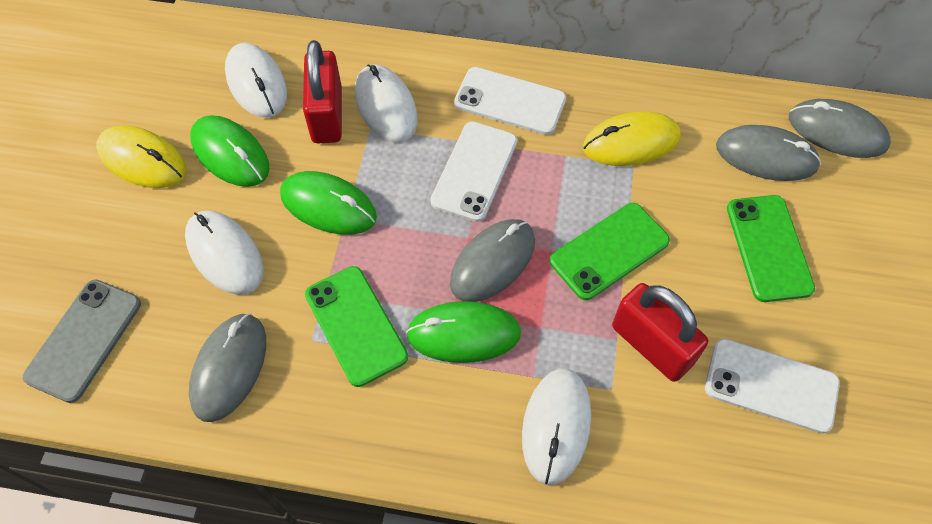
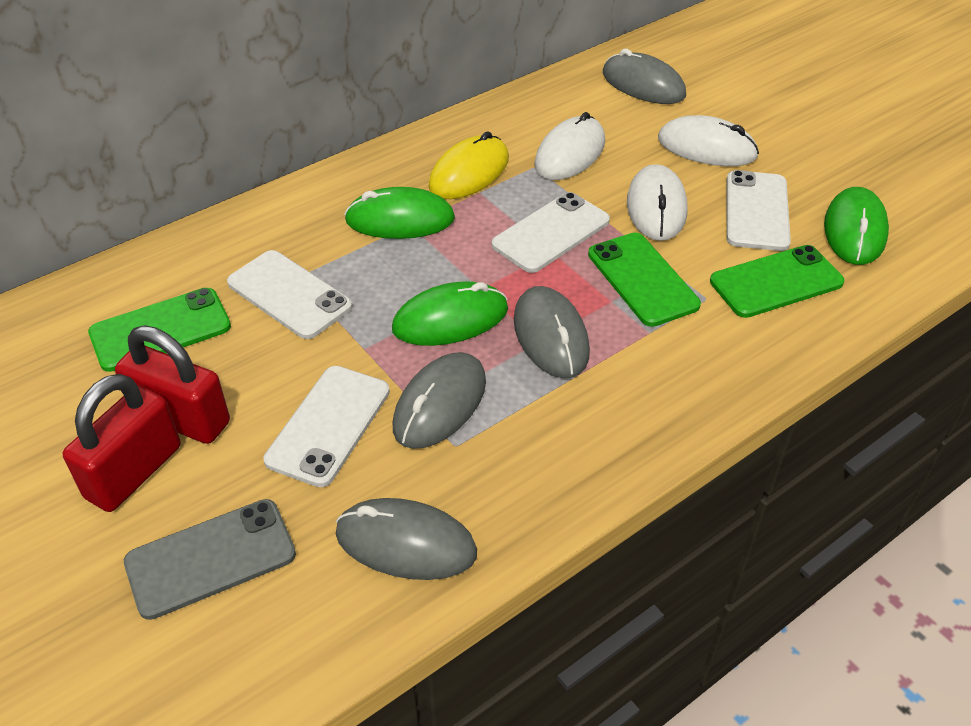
white mouse: [185,211,264,295] [225,43,287,118] [355,64,418,143] [522,369,591,485] = 4 -> [534,112,605,180] [627,164,687,241] [658,115,759,166] = 3
white phone: [430,121,517,222] [454,67,566,135] [705,339,840,433] = 3 -> [227,250,352,339] [264,366,390,487] [492,192,610,273] [727,170,791,251] = 4
yellow mouse: [96,125,186,188] [583,112,681,166] = 2 -> [428,131,509,199] = 1

